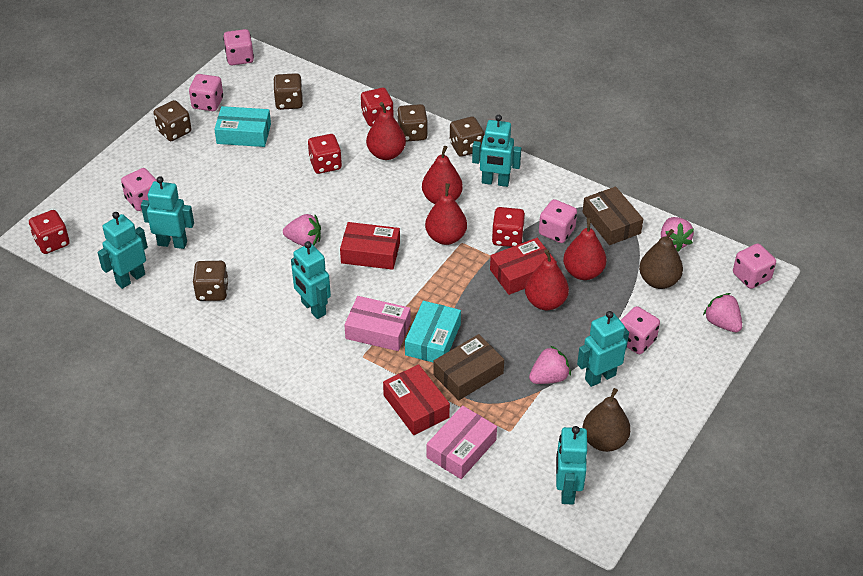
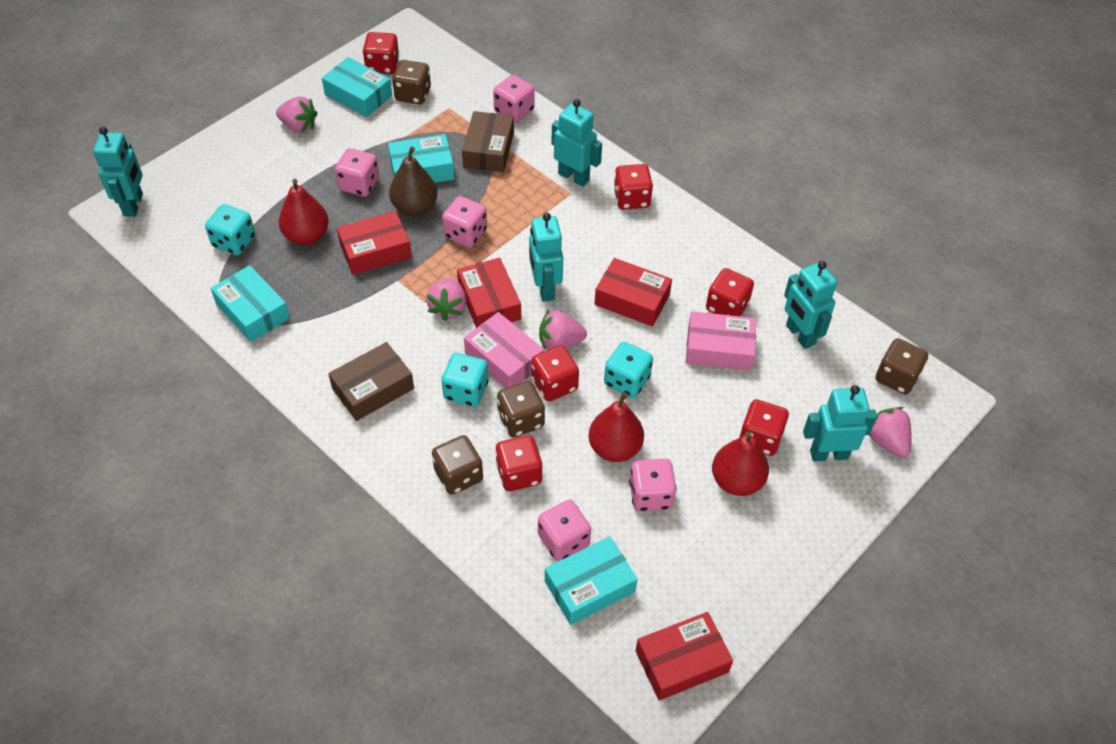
brown dice: [154,100,192,141] [193,261,229,301] [273,73,303,110] [397,104,428,142] [450,117,484,157] = 5 -> [392,60,431,104] [432,435,483,495] [497,381,545,437] [875,338,928,395] = 4
brown pear: [582,388,631,452] [639,229,683,289] = 2 -> [389,146,437,216] = 1
pink dice: [121,168,157,211] [189,74,223,111] [223,29,254,65] [539,199,577,243] [620,306,660,354] [733,243,776,289] = 6 -> [335,148,379,197] [442,196,487,247] [493,75,535,123] [538,500,591,561] [629,459,677,512] = 5
red box: [340,222,400,270] [383,364,450,435] [490,238,557,295] = 3 -> [337,211,412,275] [457,258,521,328] [595,258,672,327] [636,612,733,701] = 4
red dice: [29,210,70,254] [308,134,342,174] [361,88,394,126] [492,207,525,247] = 4 -> [363,32,399,74] [495,435,543,491] [531,345,579,401] [614,164,653,210] [706,268,754,316] [739,399,789,456] = 6
red pear: [366,102,406,160] [422,146,463,204] [425,183,467,245] [525,249,569,310] [563,218,606,280] = 5 -> [279,179,329,245] [589,392,644,462] [712,431,769,496] = 3
turquoise box: [214,106,271,147] [405,301,461,362] = 2 -> [210,265,290,342] [322,57,392,117] [388,134,454,183] [545,536,638,625] = 4
turquoise dice: none = 0 -> [205,204,255,255] [442,353,488,407] [604,341,653,398] = 3
turquoise robot: [98,212,148,289] [141,176,194,249] [291,241,331,319] [472,115,521,187] [556,426,587,505] [577,311,629,387] = 6 -> [93,127,143,217] [529,213,563,302] [551,99,602,187] [784,261,837,349] [803,385,877,461] = 5

